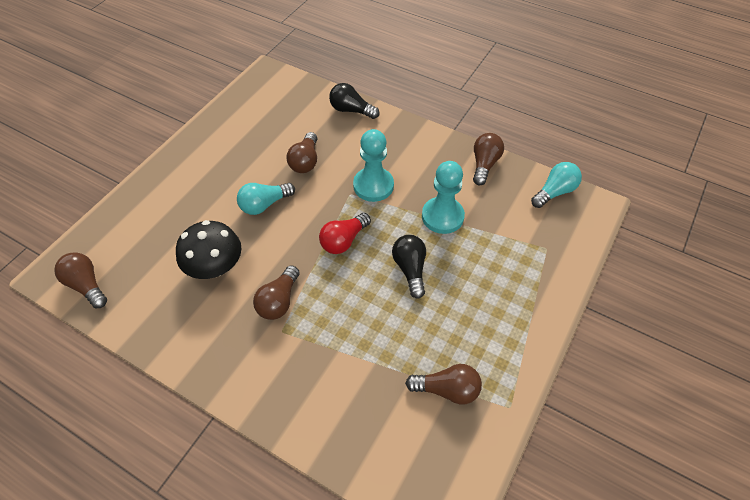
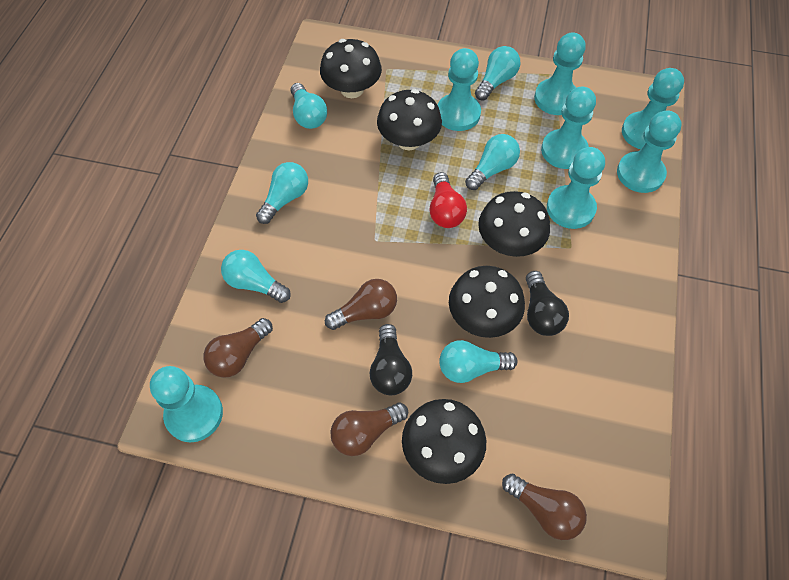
black mushroom: [176,220,242,279] = 1 -> [320,39,382,98] [377,89,442,150] [402,399,486,484] [449,266,525,338] [478,191,550,257] = 5
brown light bulb: [54,252,107,308] [253,265,300,320] [287,132,317,173] [405,364,482,404] [473,133,504,186] = 5 -> [204,318,273,377] [325,279,397,330] [330,403,408,456] [502,474,587,540] = 4
turquoise light bulb: [237,183,295,215] [531,162,582,208] = 2 -> [221,250,291,303] [256,162,308,224] [291,83,327,129] [439,340,517,383] [465,134,520,190] [475,46,520,101] = 6
turquoise pawn: [353,129,394,202] [422,161,465,234] = 2 -> [150,366,223,442] [437,48,481,131] [534,33,586,115] [541,86,596,169] [547,147,605,229] [617,110,682,193] [622,68,684,149] = 7

